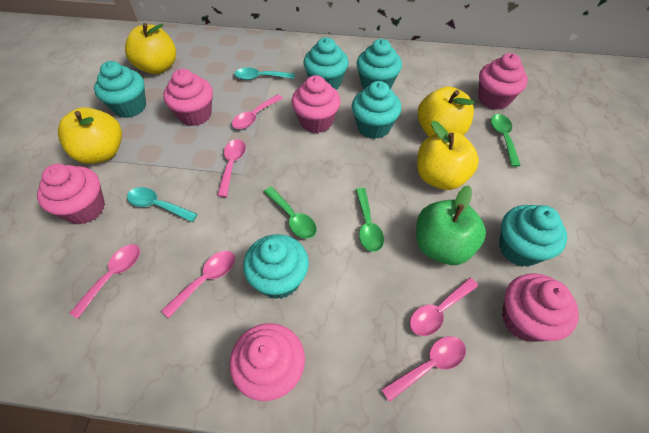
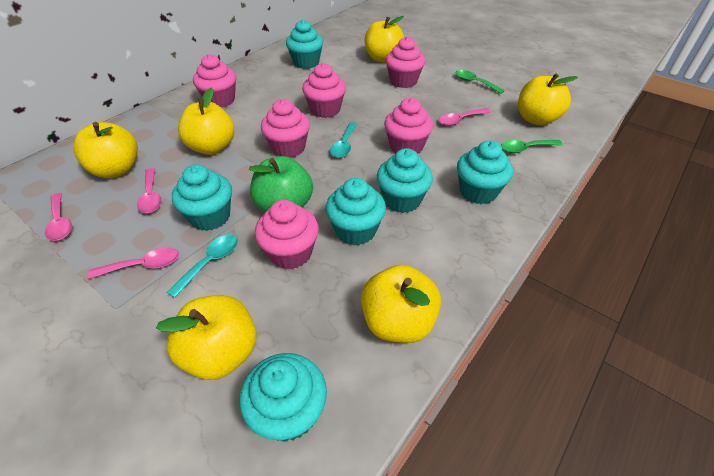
green spoon: [264,187,317,239] [356,188,384,252] [491,114,521,167] = 3 -> [455,70,505,94] [501,140,563,153] = 2
pink spoon: [70,244,140,319] [161,251,235,318] [217,139,246,197] [232,94,283,129] [381,336,466,402] [410,278,478,336] = 6 -> [45,193,72,241] [87,247,179,279] [137,168,161,213] [439,108,491,126] = 4
yellow apple: [58,107,122,164] [125,23,176,74] [417,121,479,190] [418,87,474,137] = 4 -> [73,122,138,178] [156,295,257,380] [178,87,234,155] [361,265,441,343] [365,16,404,63] [518,73,578,126] = 6

